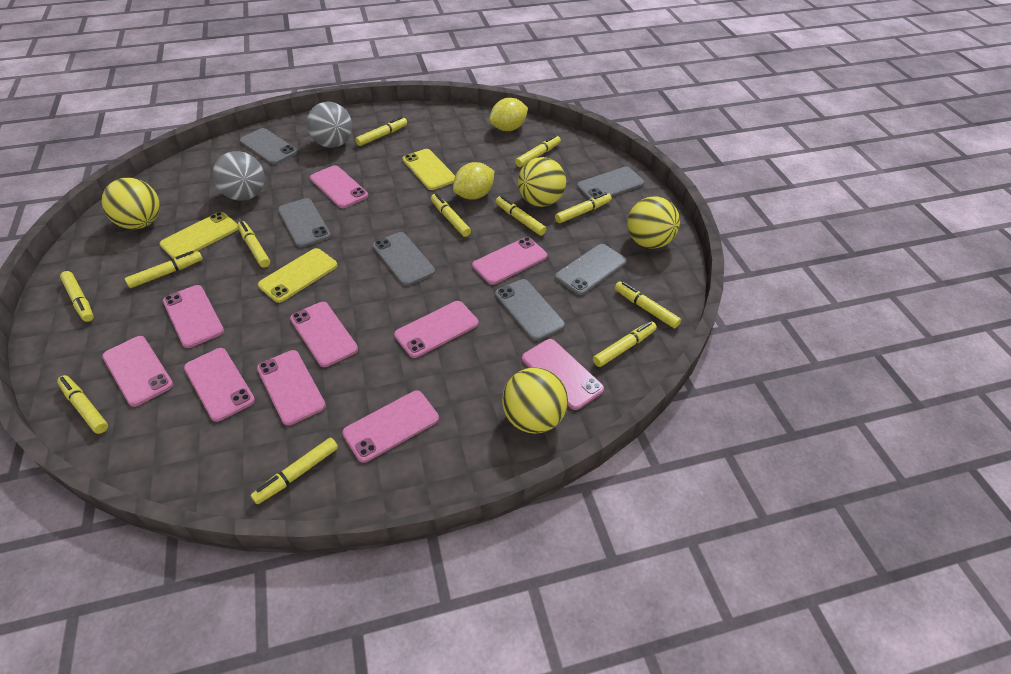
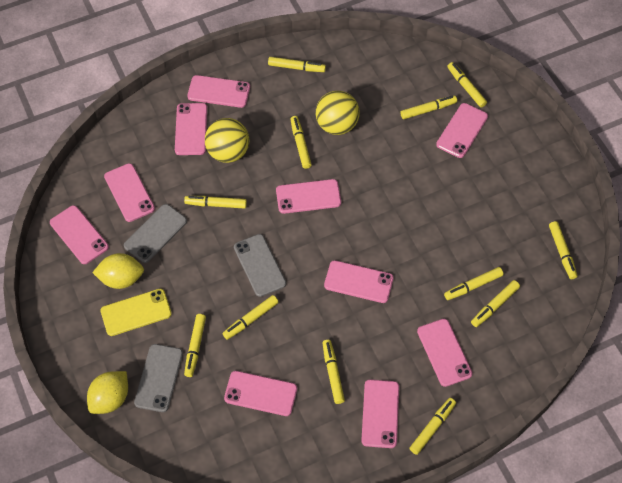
grey ball: [213,151,265,201] [307,102,352,148] = 2 -> none = 0
grey phone: [240,128,297,164] [278,198,331,247] [373,232,435,286] [495,279,565,341] [555,244,627,295] [577,167,644,200] = 6 -> [124,204,187,263] [134,344,183,412] [234,234,286,297] = 3
yellow ball: [102,178,160,229] [502,367,568,434] [518,157,566,207] [627,196,680,249] = 4 -> [205,118,249,163] [316,91,360,135] = 2
yellow phone: [160,212,238,259] [258,248,337,303] [402,149,455,190] = 3 -> [101,289,172,336] = 1

